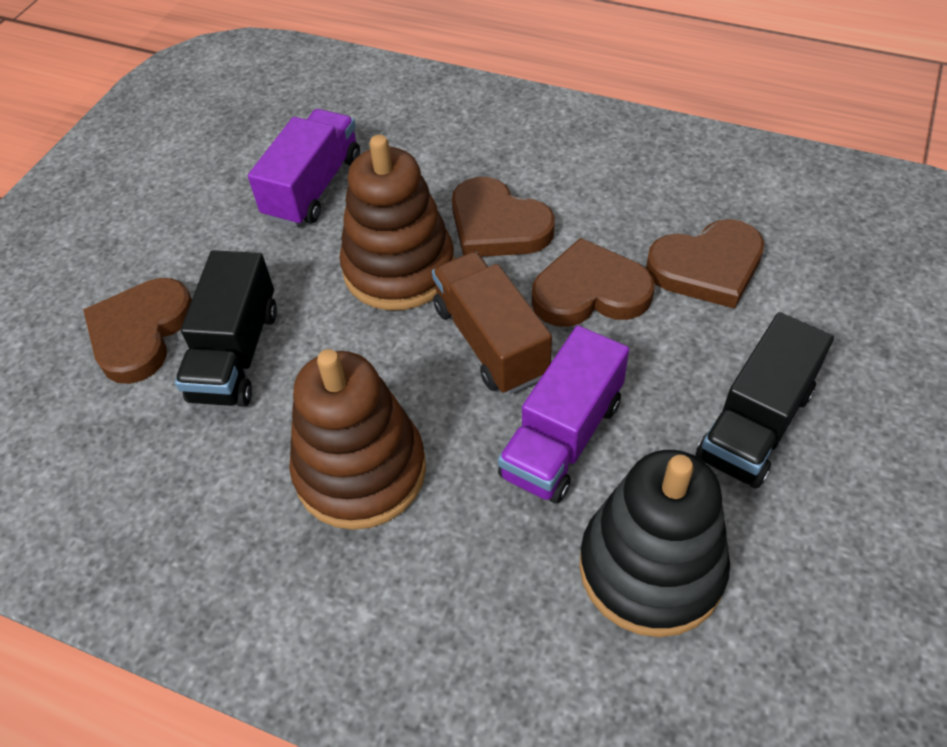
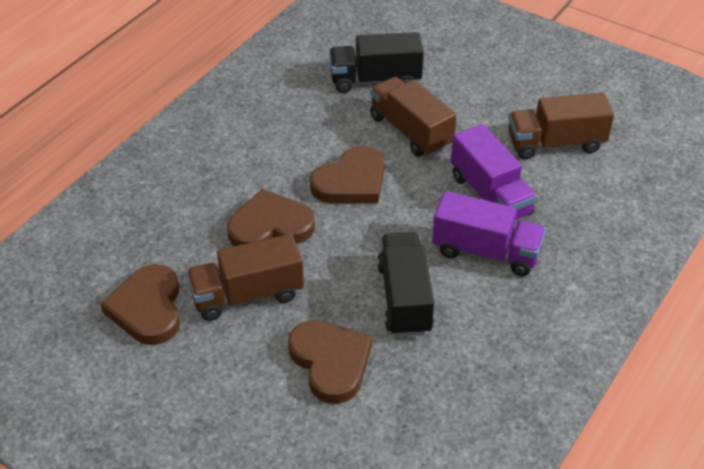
black stacking toy: [579,450,730,637] = 1 -> none = 0
brown stacking toy: [289,349,426,530] [340,135,455,311] = 2 -> none = 0
brown truck: [432,252,552,394] = 1 -> [187,234,304,321] [370,77,456,157] [508,92,614,160] = 3

